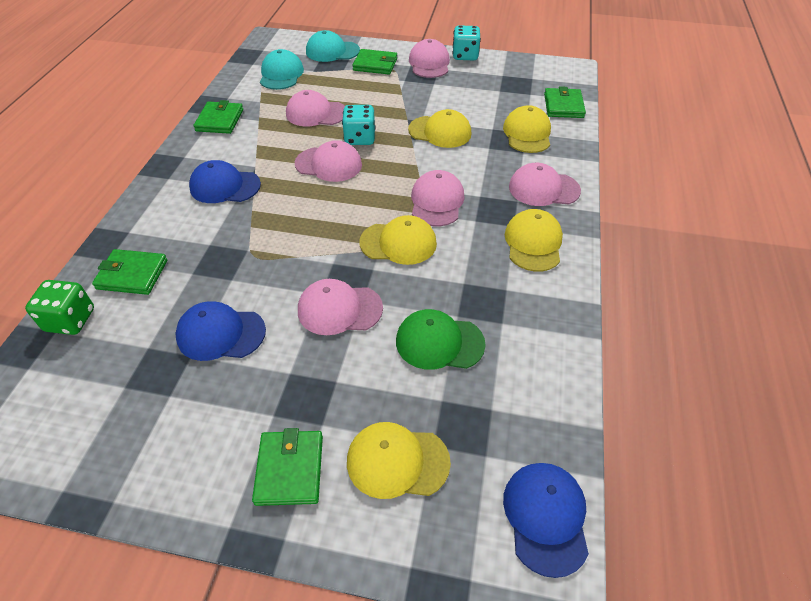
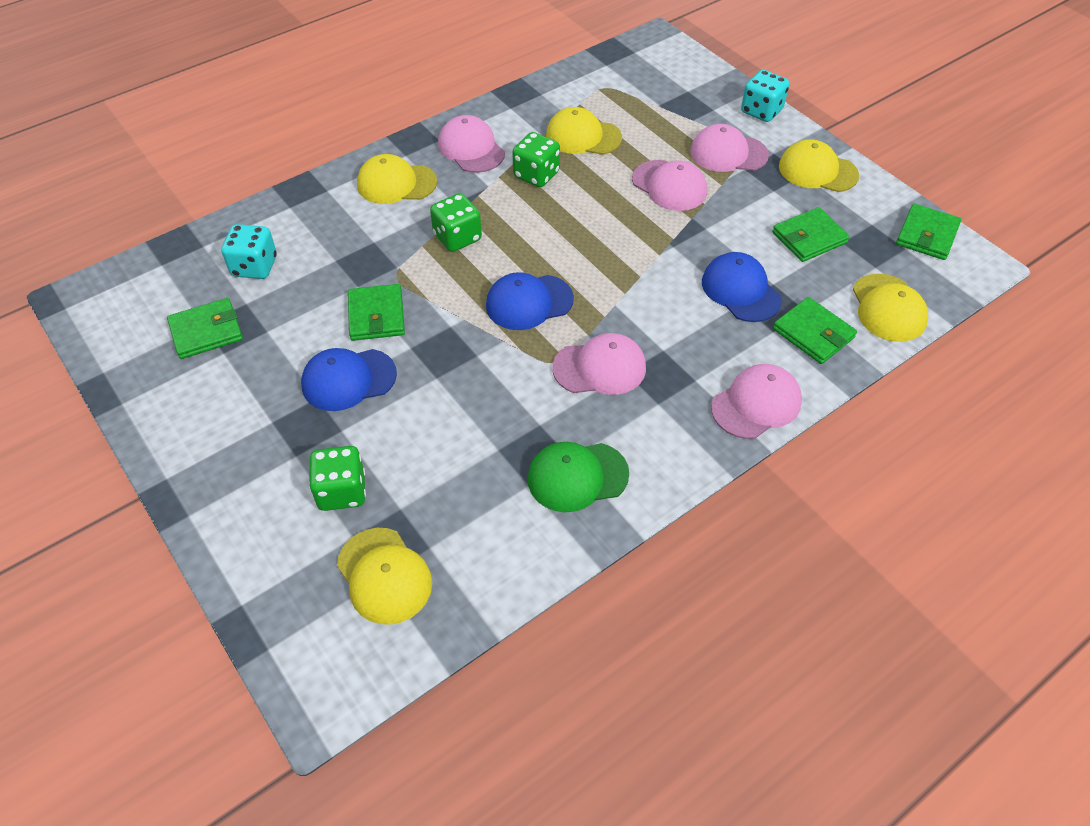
green dice: [25,280,94,335] = 1 -> [309,446,366,511] [430,193,482,252] [512,132,560,187] = 3
pink cap: [286,90,345,127] [295,140,362,182] [298,279,383,335] [409,39,450,78] [411,170,465,226] [509,163,581,206] = 6 -> [438,115,505,173] [552,333,646,395] [632,160,707,211] [690,124,769,172] [711,364,802,439] = 5
turquoise cap: [260,49,304,90] [306,30,360,62] = 2 -> none = 0

